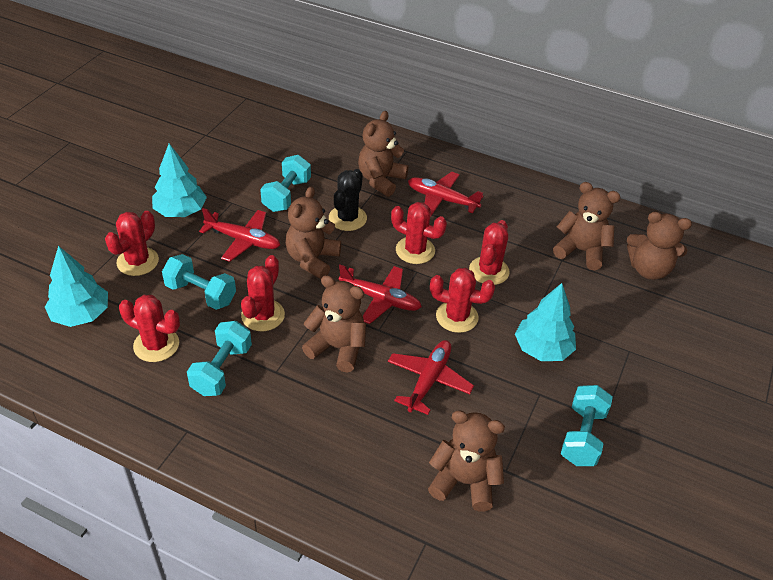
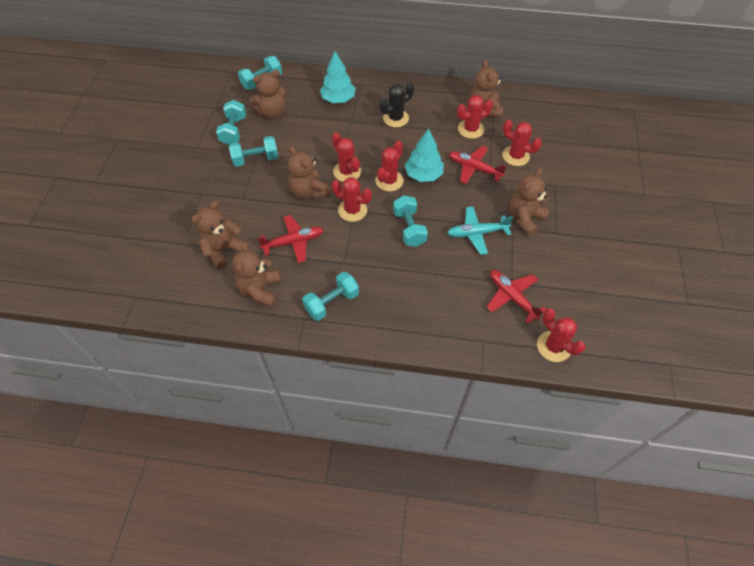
red plane: [199,208,280,262] [338,265,422,324] [388,340,474,415] [408,172,483,216] = 4 -> [257,215,324,263] [449,146,507,184] [487,270,546,324] = 3
turquoise dumbbell: [162,254,236,310] [187,321,252,396] [260,155,311,212] [561,385,613,466] = 4 -> [216,100,246,145] [229,136,278,167] [238,56,282,90] [302,272,359,321] [393,195,428,247] = 5
turquoise plane: none = 0 -> [447,206,513,255] = 1
turquoise tree: [45,246,108,327] [152,143,207,217] [515,283,576,361] = 3 -> [320,51,355,103] [405,129,444,182] = 2

